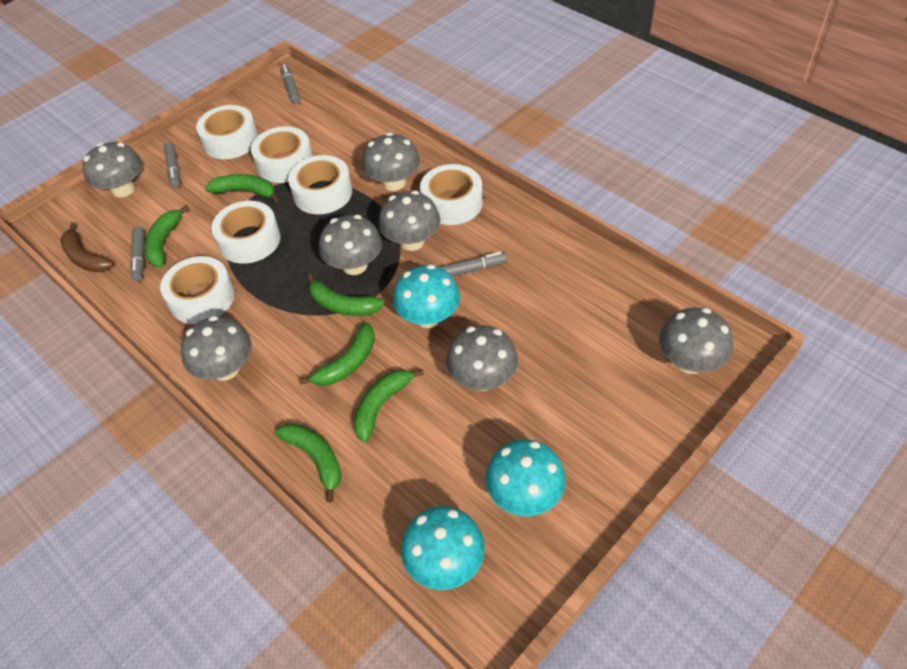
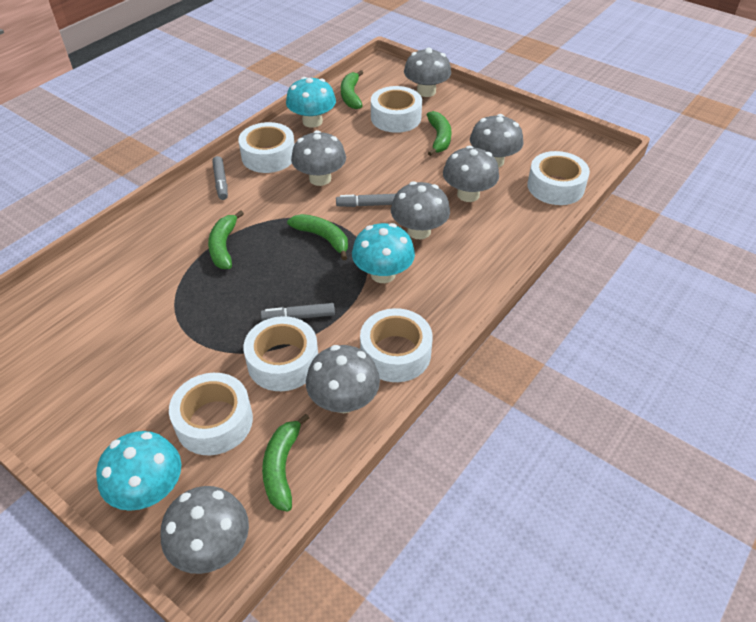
brown banana: [60,222,114,272] = 1 -> none = 0
green banana: [145,205,189,267] [205,174,279,202] [275,423,341,503] [299,322,375,386] [307,274,384,316] [353,369,424,443] = 6 -> [208,210,244,269] [262,414,309,512] [287,214,348,260] [341,70,363,109] [427,111,452,156] = 5
grey marker: [130,226,145,281] [164,142,180,188] [281,64,300,104] [439,252,507,276] = 4 -> [212,156,228,200] [261,303,335,321] [336,194,396,207] = 3

